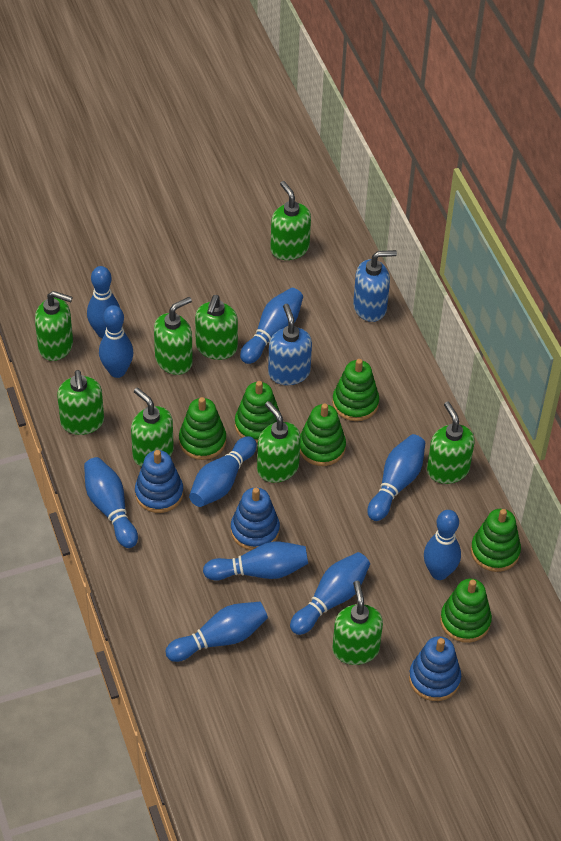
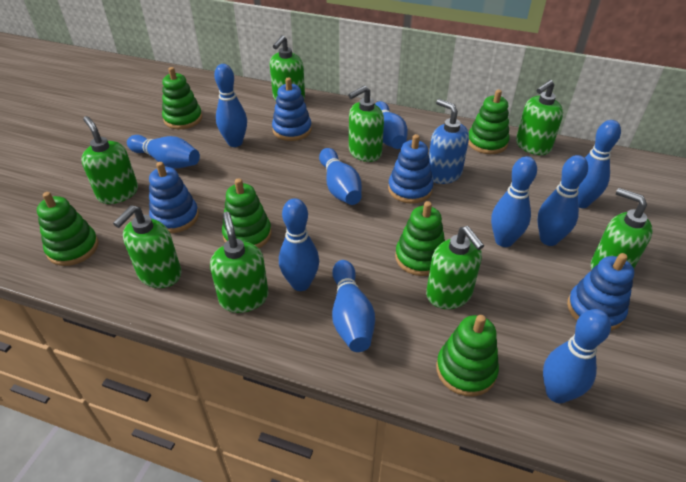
blue soap dispenser: [268,304,312,385] [353,250,397,322] = 2 -> [429,99,469,184] = 1
blue stacking toy: [135,450,183,513] [231,487,280,550] [409,636,461,701] = 3 -> [149,162,199,233] [272,77,312,141] [388,134,433,204] [567,253,634,331] = 4
green soap dispenser: [35,291,73,361] [57,370,104,435] [131,388,174,467] [154,297,193,375] [195,295,238,360] [257,401,301,483] [270,181,311,260] [333,581,383,665] [427,402,475,484] = 9 -> [81,116,138,204] [113,205,182,288] [210,212,269,313] [270,35,305,100] [348,86,384,162] [426,226,484,309] [516,80,563,155] [591,188,653,270] = 8

